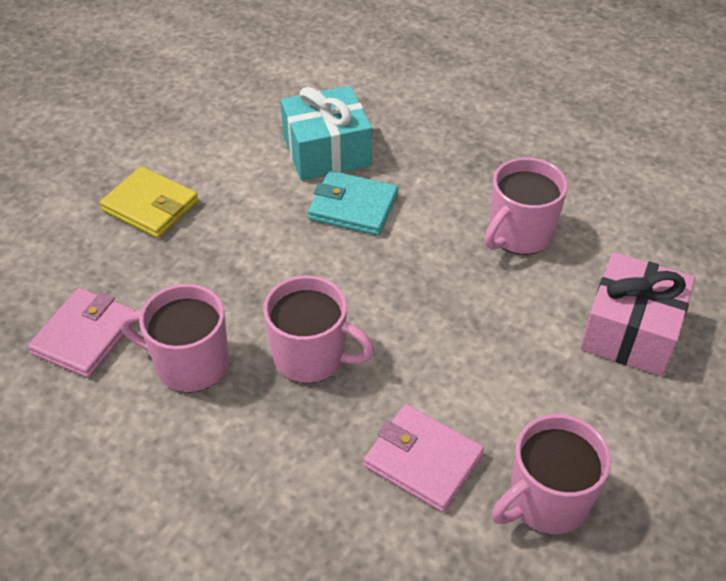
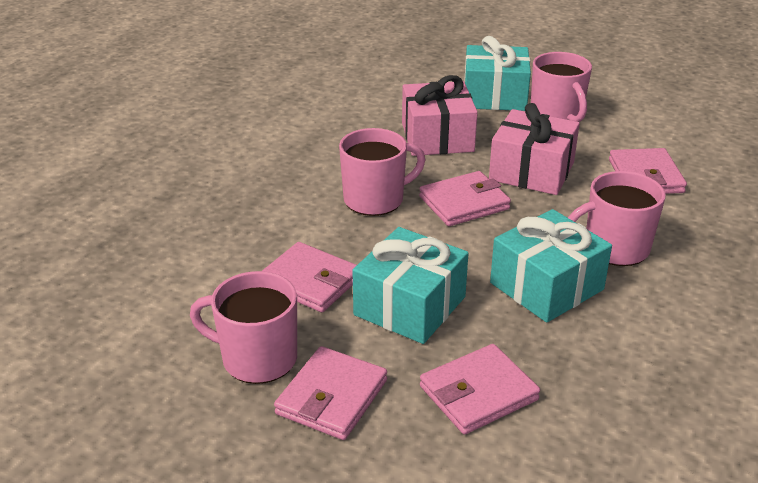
pink gift: [580,252,695,376] = 1 -> [402,75,478,156] [489,103,580,195] = 2
pink wallet: [27,288,136,378] [364,404,484,512] = 2 -> [262,242,357,312] [274,346,387,440] [419,171,511,226] [420,344,540,435] [609,148,687,194] = 5
turquoise gift: [281,86,372,181] = 1 -> [352,227,468,344] [464,36,531,111] [490,209,612,323] = 3
turquoise wallet: [308,171,398,236] = 1 -> none = 0
yellow wallet: [100,167,199,238] = 1 -> none = 0

